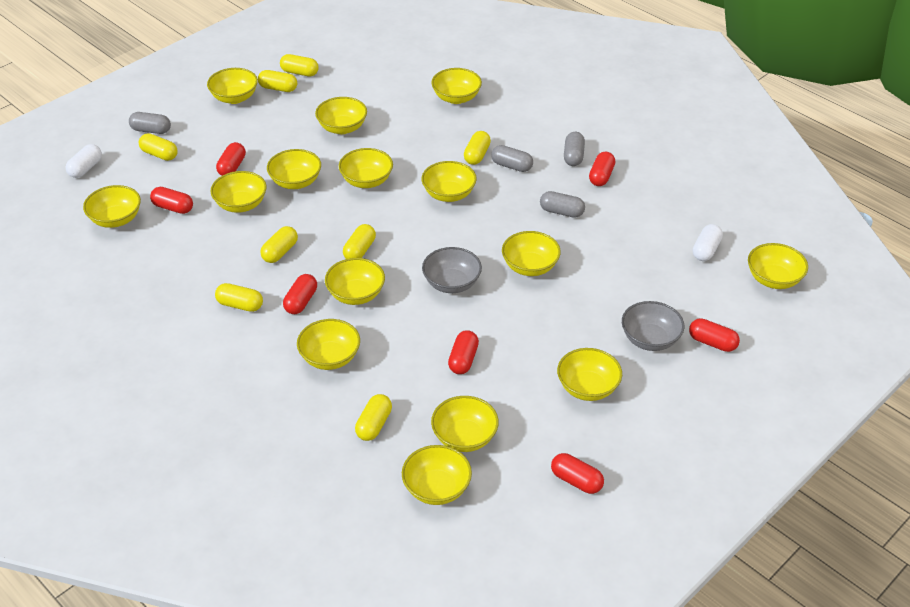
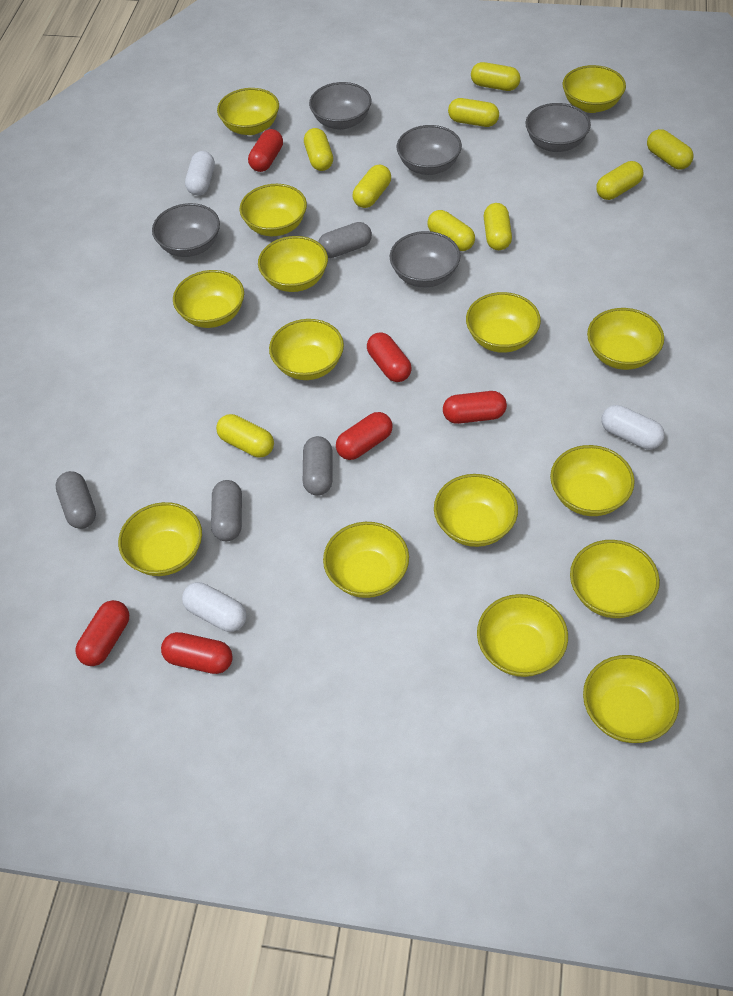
grey bowl: [422,247,482,293] [622,301,684,351] = 2 -> [152,203,220,257] [309,82,372,130] [390,231,460,287] [397,125,462,175] [526,103,591,152] = 5
red capsule: [150,187,193,214] [216,142,246,176] [283,274,317,314] [448,330,479,374] [551,453,604,494] [589,152,615,186] [689,318,740,352] = 7 -> [75,600,129,666] [161,632,233,674] [248,129,283,172] [336,412,393,460] [367,332,412,382] [443,391,507,424] = 6
white capsule: [66,144,102,178] [693,224,723,261] = 2 -> [182,582,247,632] [185,151,215,195] [601,405,665,450] = 3
yellow capsule: [139,133,178,161] [215,283,263,312] [258,70,297,92] [260,226,298,263] [280,54,319,76] [343,224,376,259] [355,394,392,441] [464,131,491,165] = 8 -> [216,414,274,458] [304,128,333,171] [353,164,391,208] [428,210,475,251] [448,98,499,127] [471,62,520,91] [484,203,512,250] [596,161,643,200] [647,129,694,170] = 9

